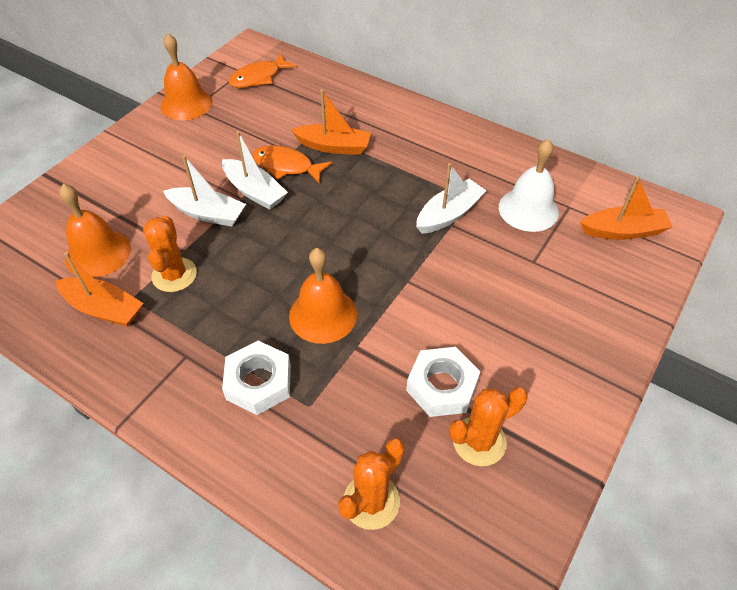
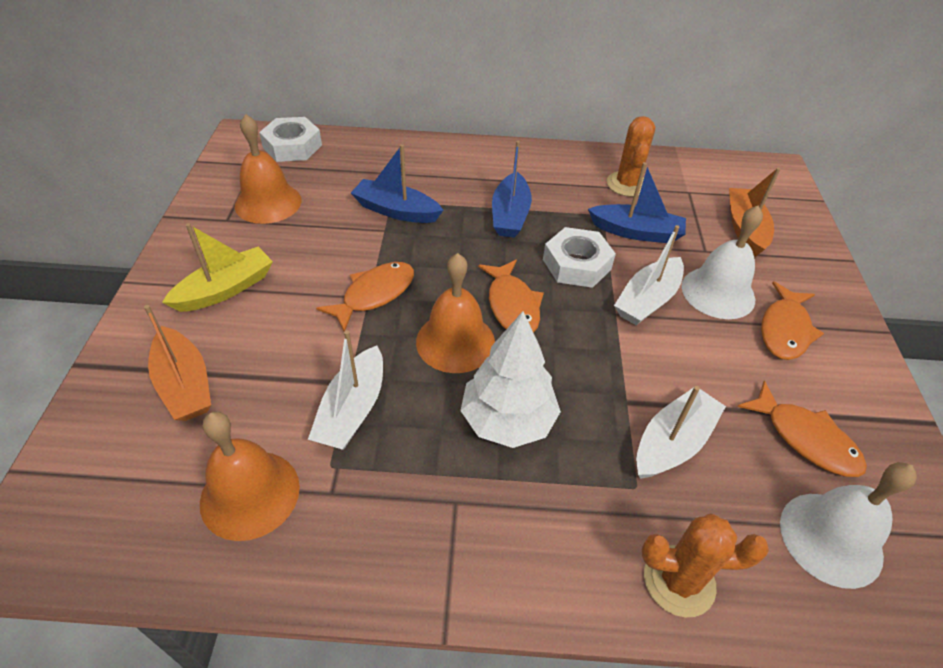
blue boat: none = 0 -> [351,144,443,223] [492,141,532,238] [588,162,686,243] = 3
orange boat: [55,252,144,327] [291,89,371,155] [580,176,673,240] = 3 -> [144,305,211,421] [729,168,780,257] = 2
orange cactus: [143,216,197,292] [338,438,405,530] [449,387,528,466] = 3 -> [607,116,655,197] [642,513,769,617] = 2
orange fish: [228,54,297,88] [252,145,332,183] = 2 -> [316,262,414,331] [478,260,544,333] [737,381,867,477] [761,282,824,360] = 4
white bell: [499,139,559,232] = 1 -> [681,205,763,319] [780,462,917,589] = 2
white tree: none = 0 -> [460,311,561,448] = 1
yellow boat: none = 0 -> [162,223,273,312] = 1

